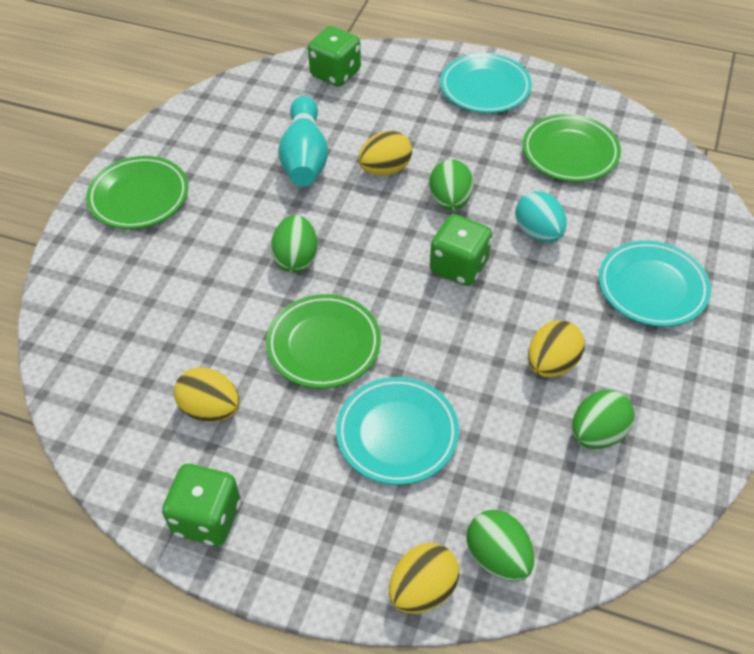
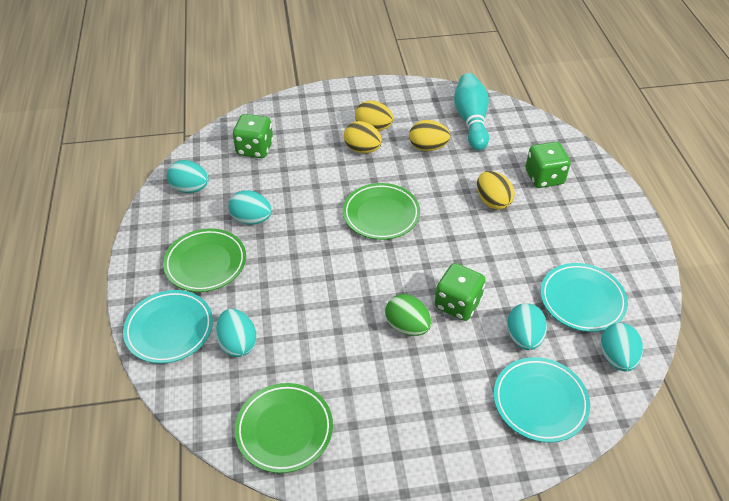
green egg: [271,215,318,273] [429,159,474,211] [467,510,535,581] [572,390,635,449] = 4 -> [385,294,431,336] = 1
turquoise egg: [515,191,567,242] = 1 -> [167,160,209,193] [216,309,257,357] [229,190,272,225] [507,303,547,350] [601,323,643,371] = 5

